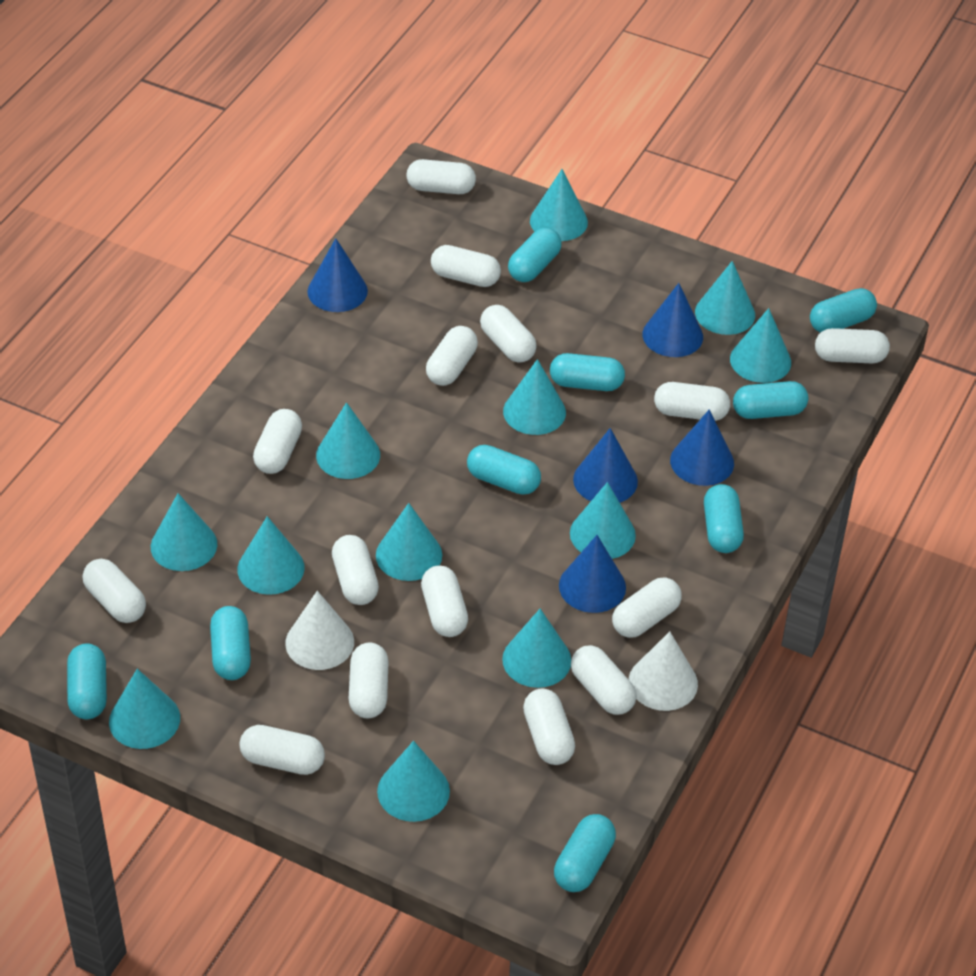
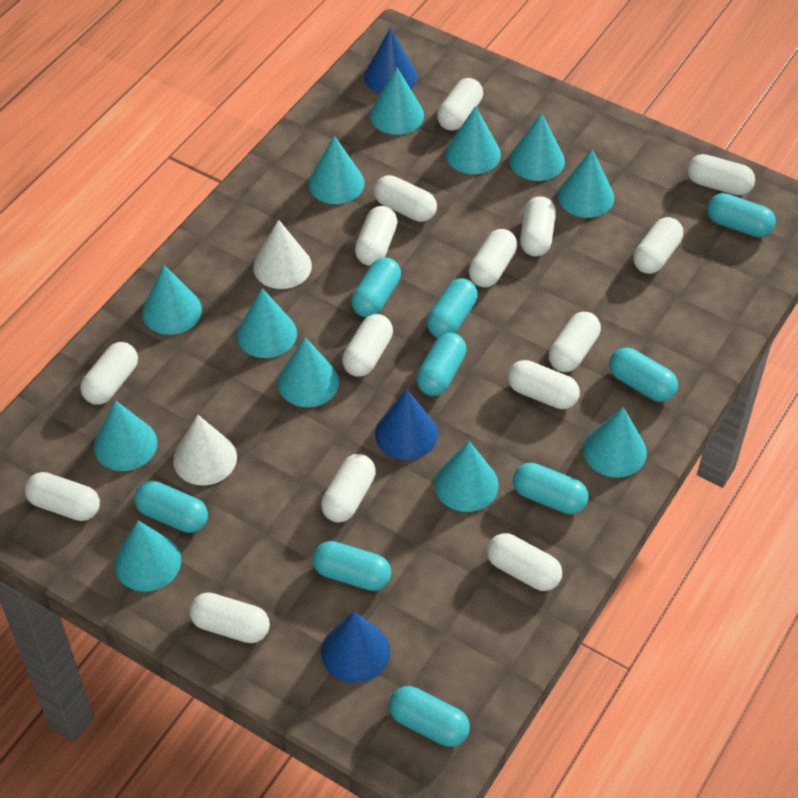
blue cone: [308,238,368,312] [559,535,626,613] [573,428,638,502] [643,283,703,357] [670,409,734,486] = 5 -> [321,612,390,683] [364,28,417,94] [375,389,438,460] = 3

